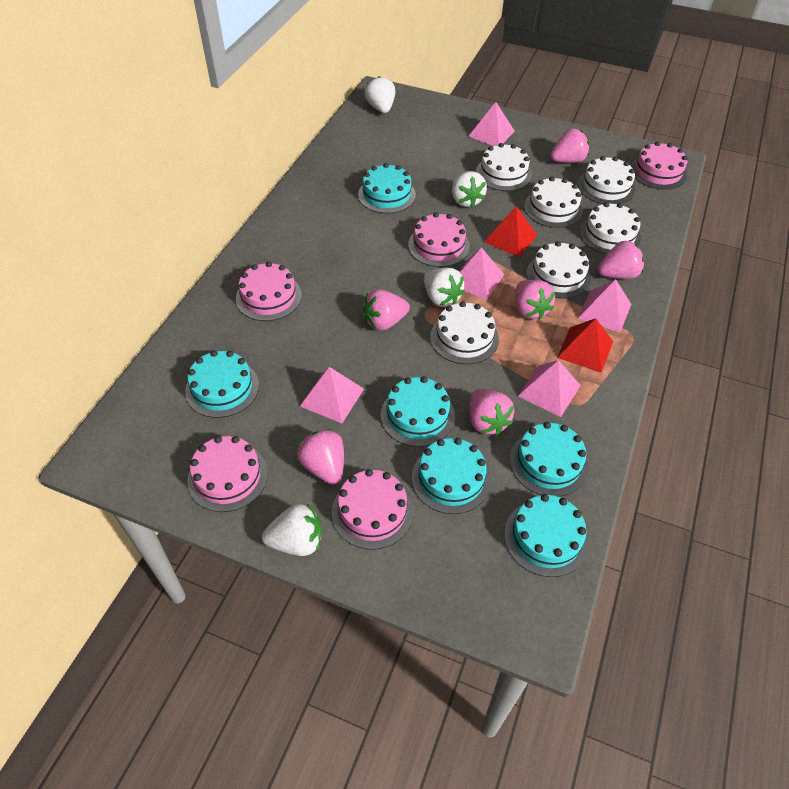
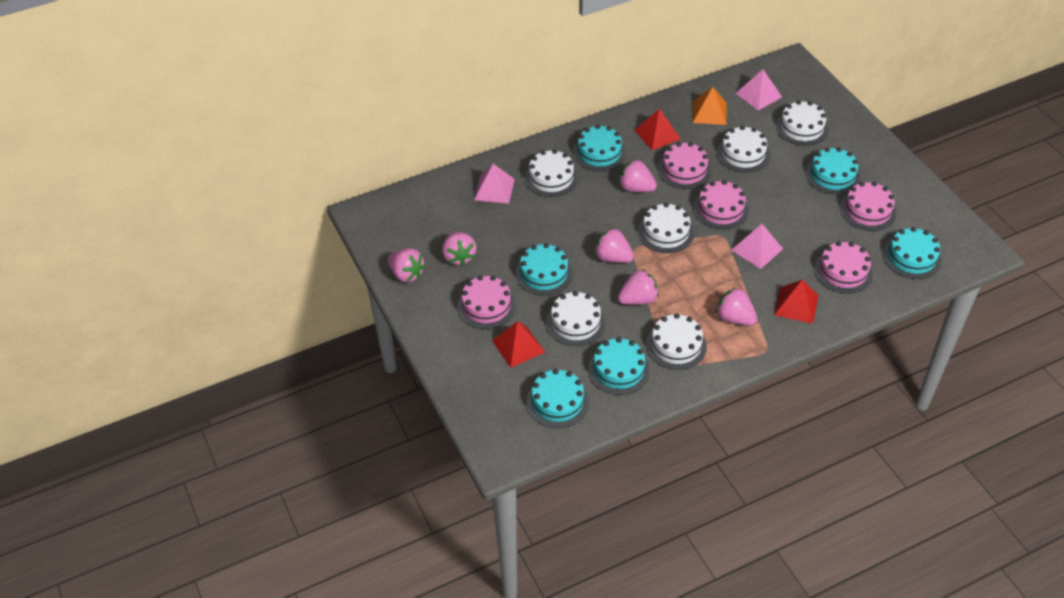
orange pyramid: none = 0 -> [693,87,727,125] = 1
pink pyramid: [300,367,364,423] [459,247,504,300] [468,102,515,146] [518,360,581,417] [578,279,632,333] = 5 -> [474,164,515,204] [732,224,783,269] [736,69,782,110] = 3
red pyramid: [484,206,537,257] [557,318,613,373] = 2 -> [492,321,545,368] [634,108,680,150] [774,280,819,324] = 3
white strawberry: [262,504,322,556] [365,76,395,113] [424,268,465,307] [452,171,487,208] = 4 -> none = 0

